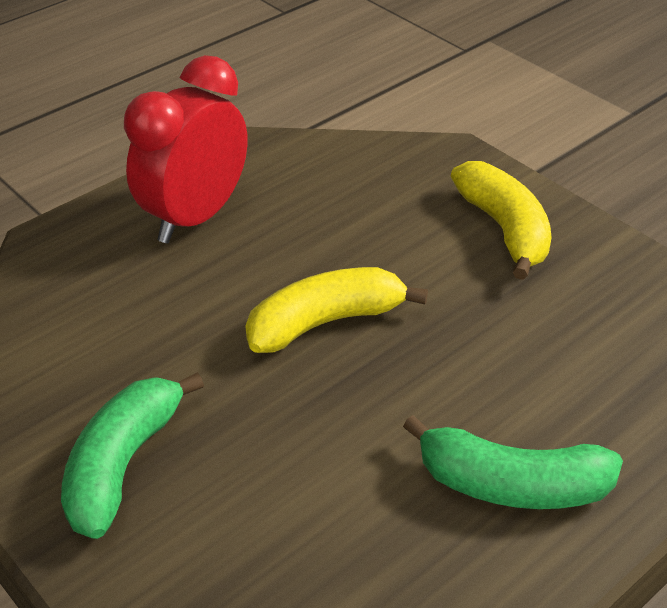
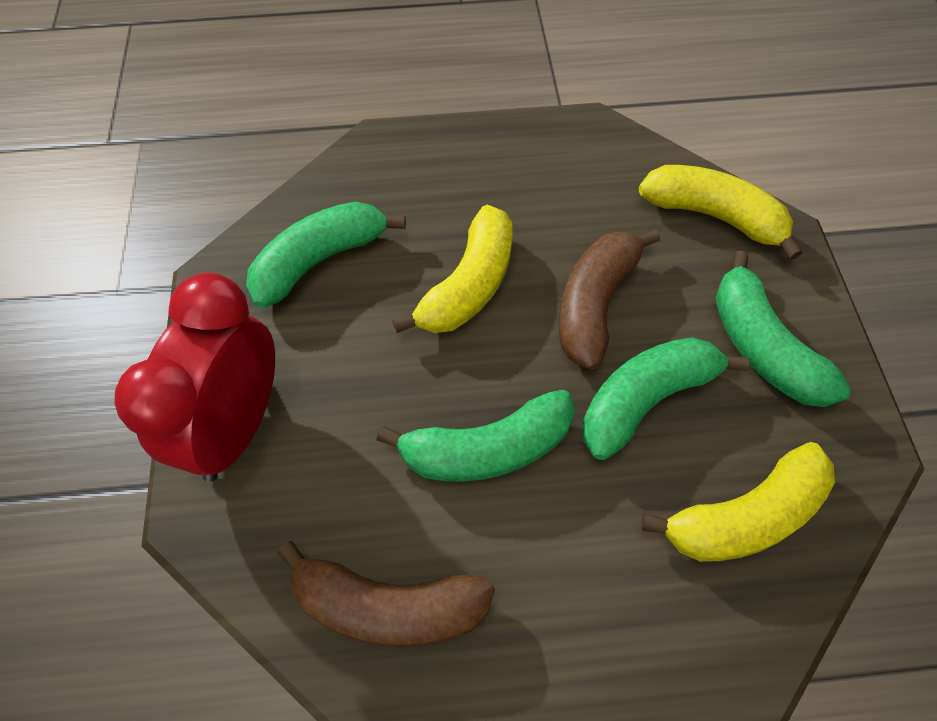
brown banana: none = 0 -> [277,541,495,647] [559,229,660,370] = 2
green banana: [61,372,204,539] [403,415,623,509] = 2 -> [246,201,406,308] [376,390,575,482] [582,337,749,460] [715,251,851,407] = 4
yellow banana: [245,267,428,353] [451,161,552,280] = 2 -> [392,205,512,333] [639,165,802,260] [641,442,835,562] = 3

